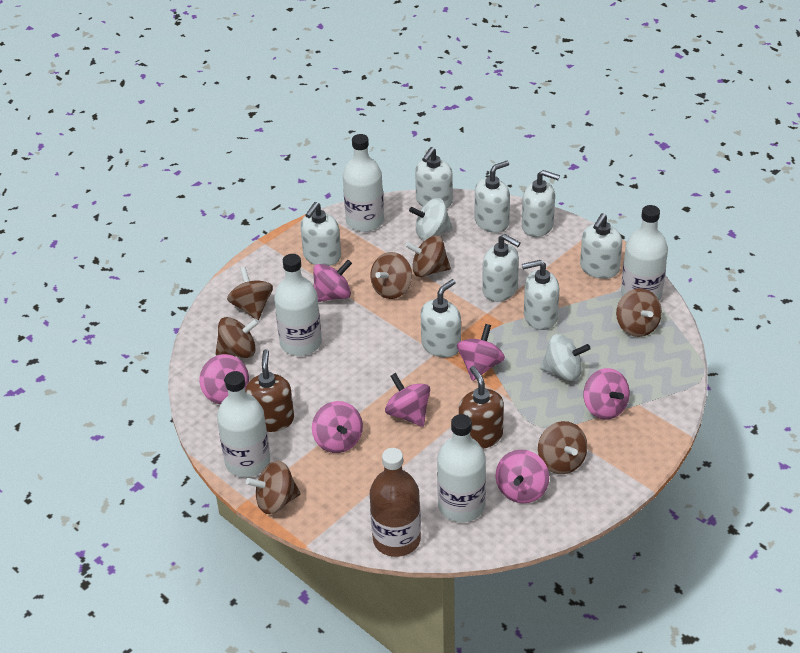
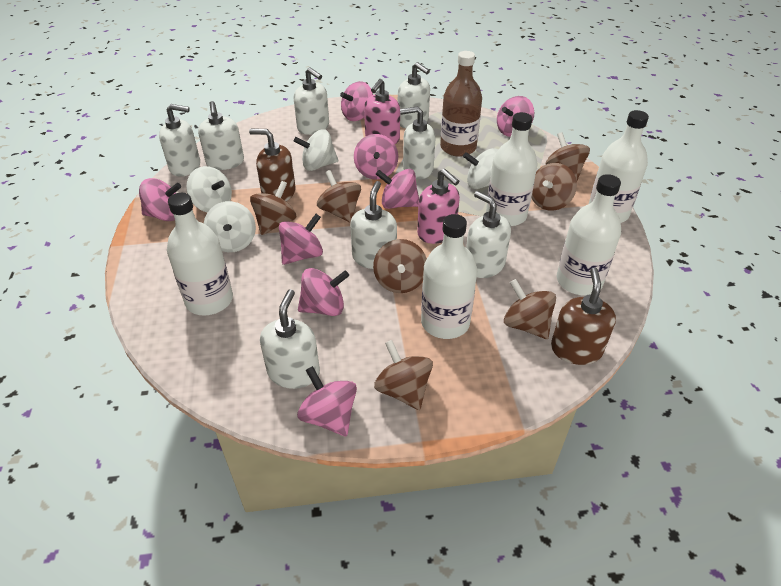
pink soap dispenser: none = 0 -> [364,79,400,144] [417,169,460,244] = 2
pink spinning top: [200,354,249,404] [312,401,363,453] [313,260,352,302] [385,373,430,427] [457,324,505,381] [496,450,549,503] [583,368,630,420] = 7 -> [139,178,181,221] [279,214,323,265] [297,366,357,436] [298,268,349,316] [340,81,373,121] [354,134,398,180] [376,169,419,209] [497,96,534,137] = 8
white spinning top: [409,198,453,240] [540,334,591,381] = 2 -> [186,166,232,213] [204,201,256,252] [294,129,339,171] [463,148,498,189] = 4

